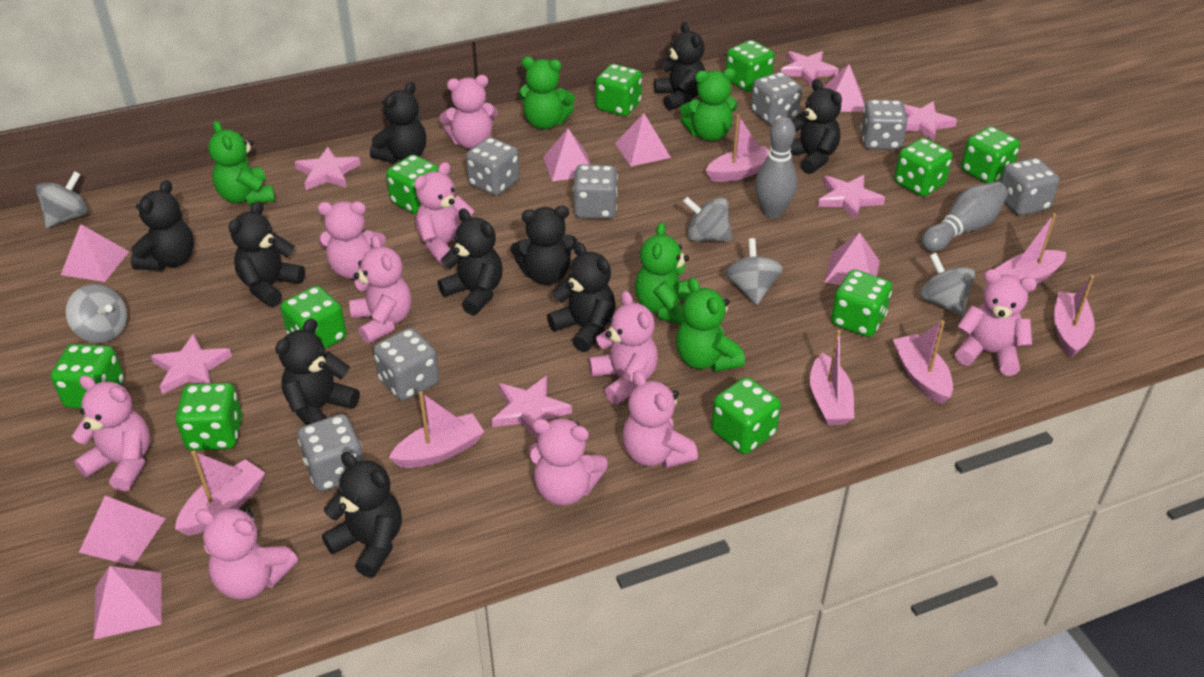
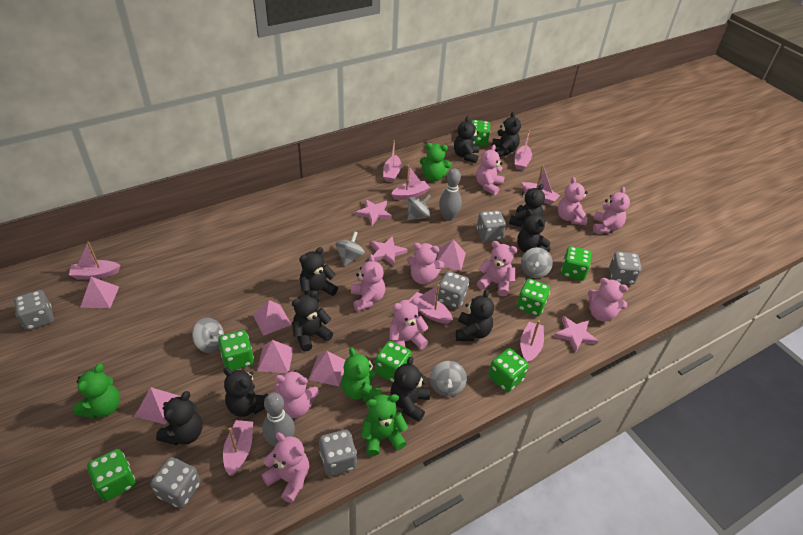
green dice: [51,344,124,409] [176,383,242,450] [281,286,347,349] [386,155,439,214] [595,64,642,116] [711,377,781,454] [726,40,774,92] [831,269,892,337] [894,138,953,197] [961,126,1020,183] = 10 -> [87,449,135,501] [218,330,254,371] [375,341,412,382] [471,120,490,147] [488,348,529,392] [517,279,550,316] [561,246,591,281] = 7
green teddy bear: [208,121,275,205] [518,57,575,129] [635,222,691,325] [676,278,745,372] [680,68,737,141] = 5 -> [73,364,120,419] [341,347,382,402] [361,394,408,456] [420,143,451,181] = 4
grey dice: [298,414,364,492] [373,328,439,401] [466,137,520,196] [573,164,618,219] [751,72,802,125] [860,99,907,150] [1001,158,1059,216] = 7 -> [14,290,54,330] [150,457,201,508] [319,429,357,476] [438,271,469,309] [477,210,506,242] [609,252,642,285] = 6
pink boat: [175,450,265,536] [389,391,484,468] [706,115,769,182] [810,330,854,425] [893,320,953,404] [995,213,1066,284] [1054,275,1095,357] = 7 -> [69,241,121,279] [223,420,253,476] [383,140,402,182] [391,165,430,200] [409,284,453,324] [515,130,532,170] [520,320,544,363] [522,165,560,205] = 8
pink pyramid: [61,224,129,282] [79,496,166,566] [94,566,162,639] [543,128,591,182] [615,113,671,166] [823,64,865,112] [824,232,880,285] = 7 -> [80,277,119,308] [134,387,181,425] [253,300,291,336] [257,340,293,373] [308,351,346,386] [437,239,466,271] = 6
pink star: [151,334,232,394] [295,147,361,190] [492,376,572,441] [780,51,839,87] [818,175,885,220] [904,101,957,141] = 6 -> [355,199,392,225] [370,236,407,266] [554,316,598,353] = 3

